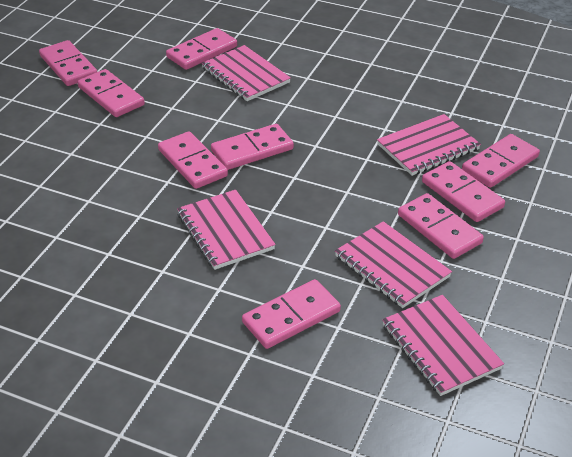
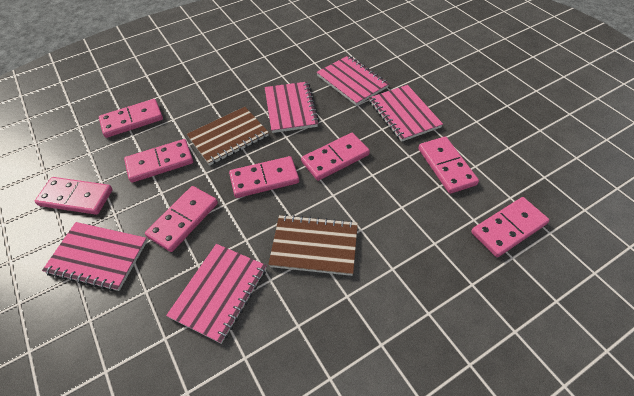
brown notebook: none = 0 -> [187,107,269,166] [268,214,358,276] = 2
pink domino: [39,40,97,86] [78,69,145,117] [158,131,228,189] [166,28,237,70] [211,124,294,170] [242,279,341,349] [398,193,484,259] [422,161,505,222] [462,134,540,188] = 9 -> [35,177,113,215] [99,99,163,138] [124,139,193,183] [145,186,218,252] [229,156,299,198] [301,133,370,181] [418,137,479,194] [471,197,549,257] = 8

